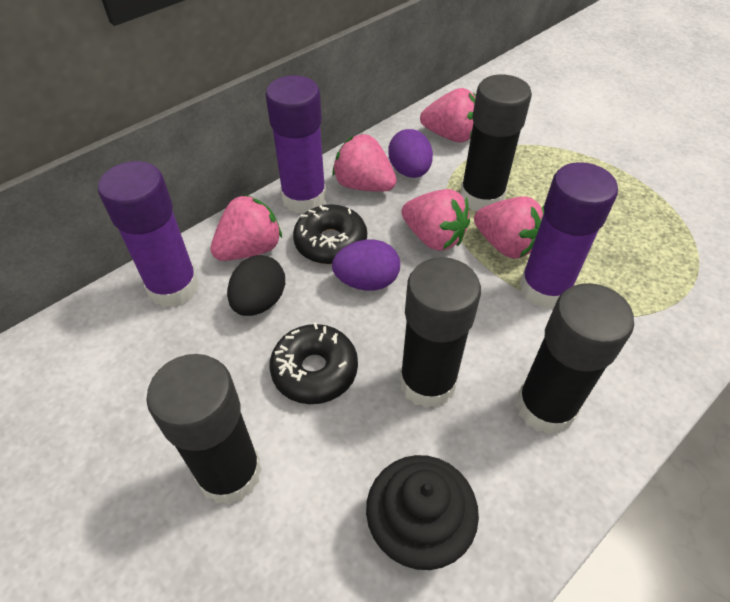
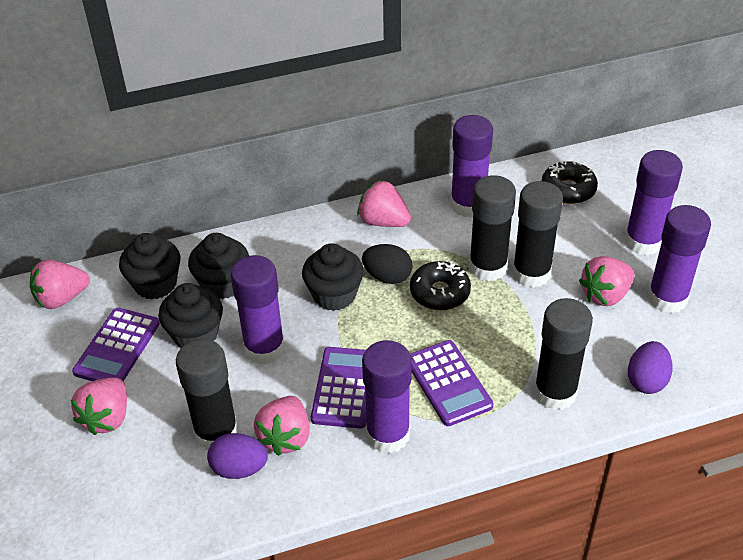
black cupcake: [366,455,479,570] = 1 -> [119,233,180,300] [159,283,223,348] [188,233,249,299] [302,243,364,311] = 4
purple calculator: none = 0 -> [72,308,160,381] [311,347,367,429] [410,340,494,426] = 3
purple glue stick: [98,161,199,307] [265,75,326,214] [519,162,618,309] = 3 -> [231,255,285,365] [362,340,412,453] [451,115,493,218] [625,150,683,255] [648,205,711,313] = 5

